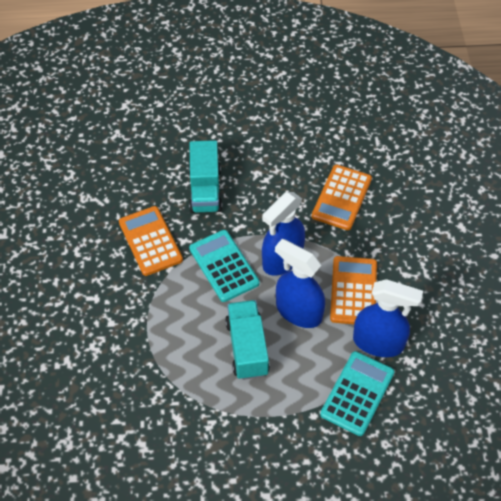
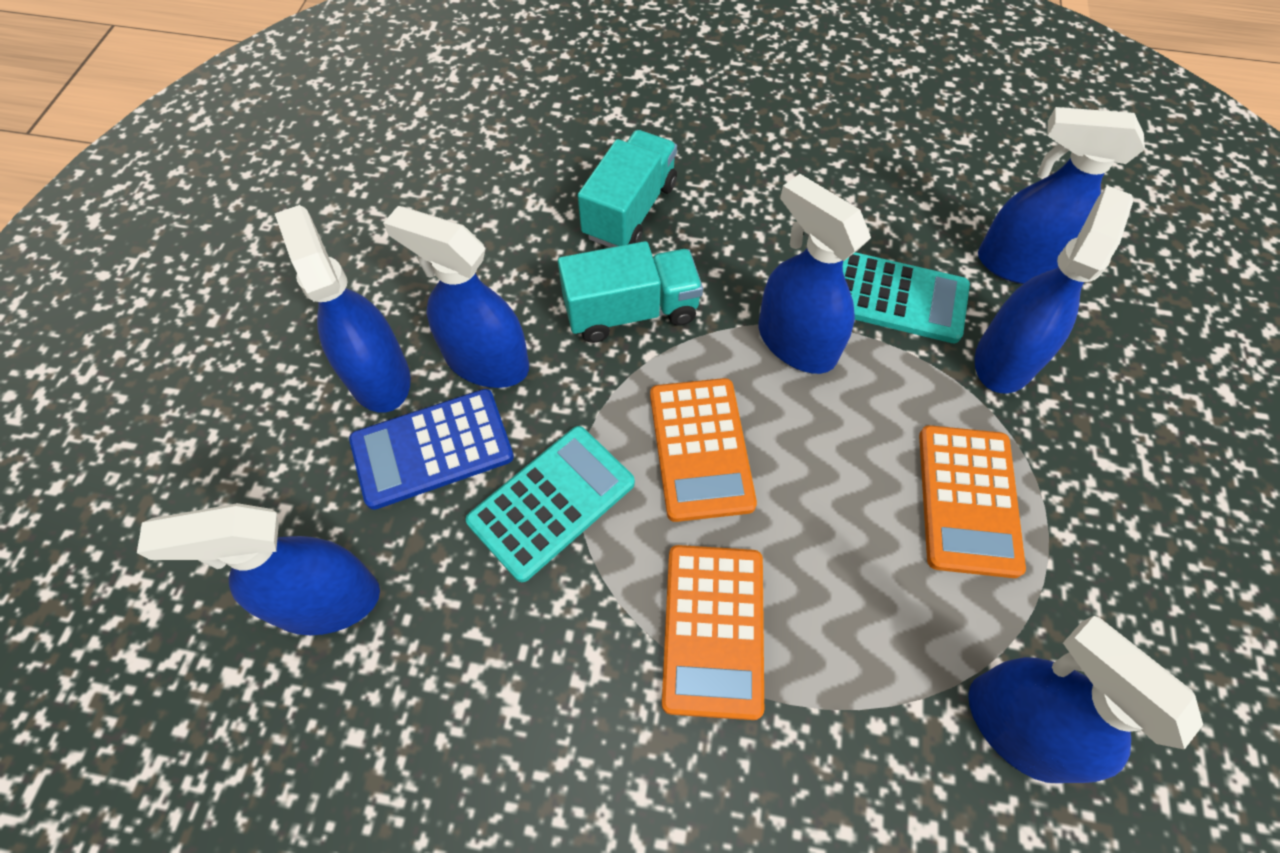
blue calculator: none = 0 -> [349,389,514,510] = 1
blue spray bottle: [262,192,305,276] [275,239,325,328] [353,279,423,357] = 3 -> [137,503,380,635] [275,205,411,413] [383,206,529,388] [759,174,871,374] [968,616,1203,783] [975,186,1133,393] [978,107,1145,284] = 7

